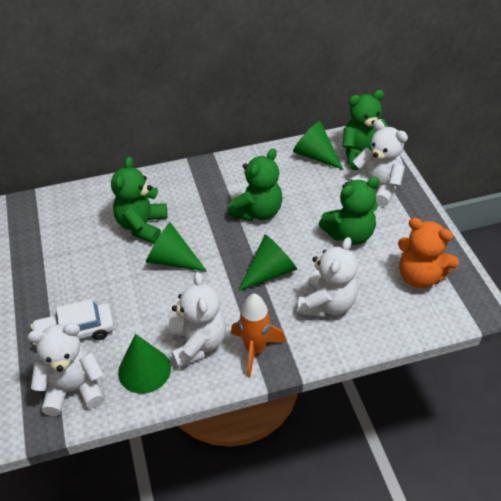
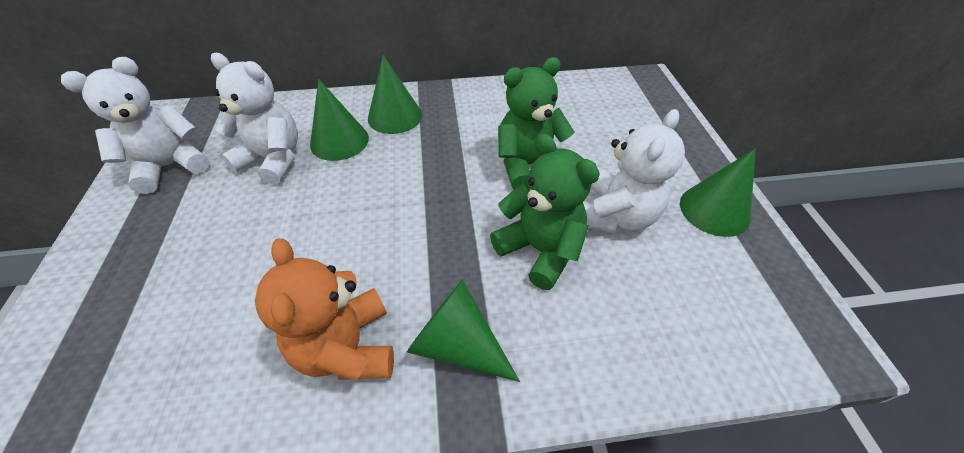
green teddy bear: [111,157,167,243] [228,148,283,221] [319,177,380,245] [343,90,388,170] = 4 -> [490,133,600,290] [498,57,575,190] = 2
orange rocket: [231,294,286,377] = 1 -> none = 0
white car: [31,299,114,346] = 1 -> none = 0
white teddy bear: [28,323,104,416] [169,272,226,368] [297,237,358,318] [348,120,408,207] = 4 -> [61,57,210,194] [211,53,298,185] [583,109,685,233] = 3

